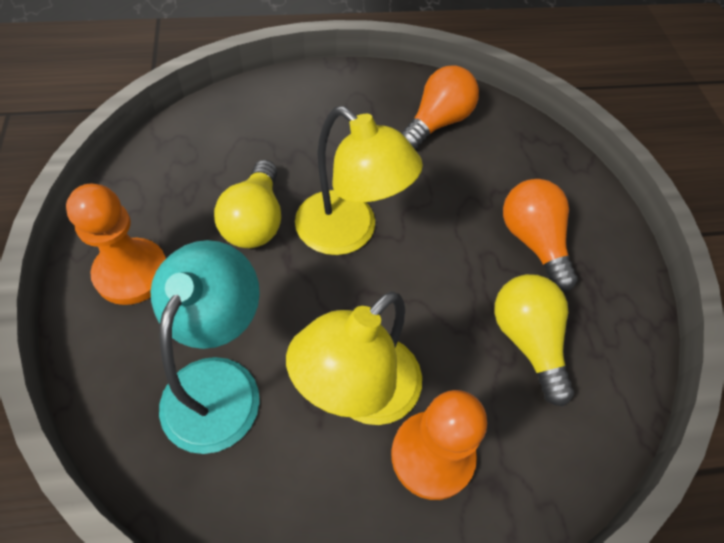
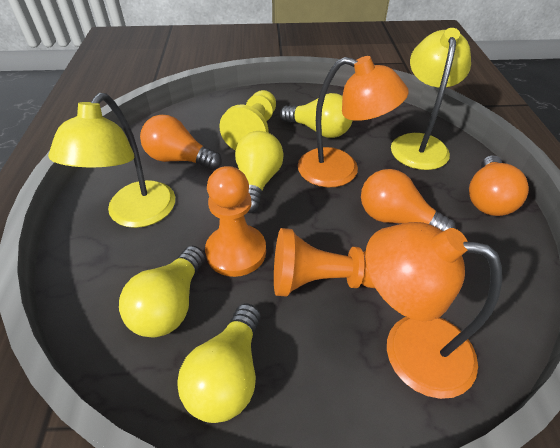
orange lamp: none = 0 -> [298,56,409,187] [365,222,502,399] = 2
orange light bulb: [401,65,479,149] [503,179,578,292] = 2 -> [140,115,222,170] [361,169,456,231] [469,156,529,216] = 3
turquoise lamp: [151,240,260,454] = 1 -> none = 0
yellow light bulb: [214,160,281,248] [494,274,574,406] = 2 -> [119,246,205,338] [177,303,260,423] [235,131,284,213] [280,93,353,138] = 4
yellow pawn: none = 0 -> [219,90,276,151] = 1

